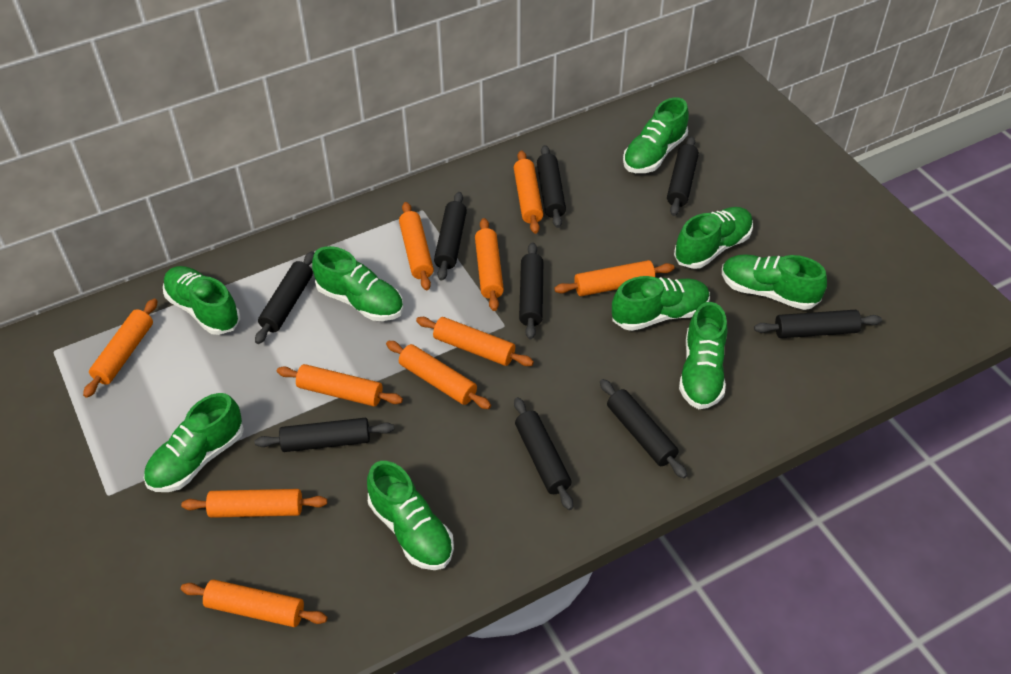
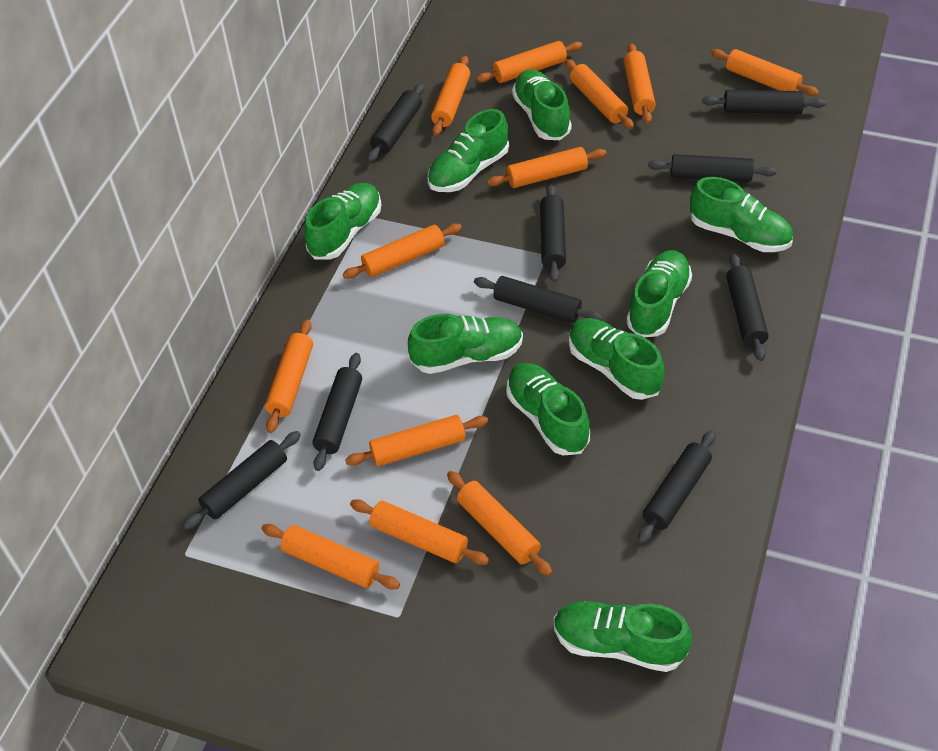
orange rolling pin: [83,298,157,398] [181,489,327,518] [181,579,327,627] [277,364,403,406] [386,341,491,409] [399,202,434,290] [416,317,534,366] [475,218,504,311] [514,150,543,234] [554,260,674,296] = 10 -> [262,524,400,589] [265,319,313,433] [343,224,462,279] [345,415,488,466] [350,499,489,565] [431,56,470,136] [447,471,552,576] [476,41,582,83] [487,147,607,188] [565,59,634,129] [624,43,656,124] [711,49,819,96] = 12

